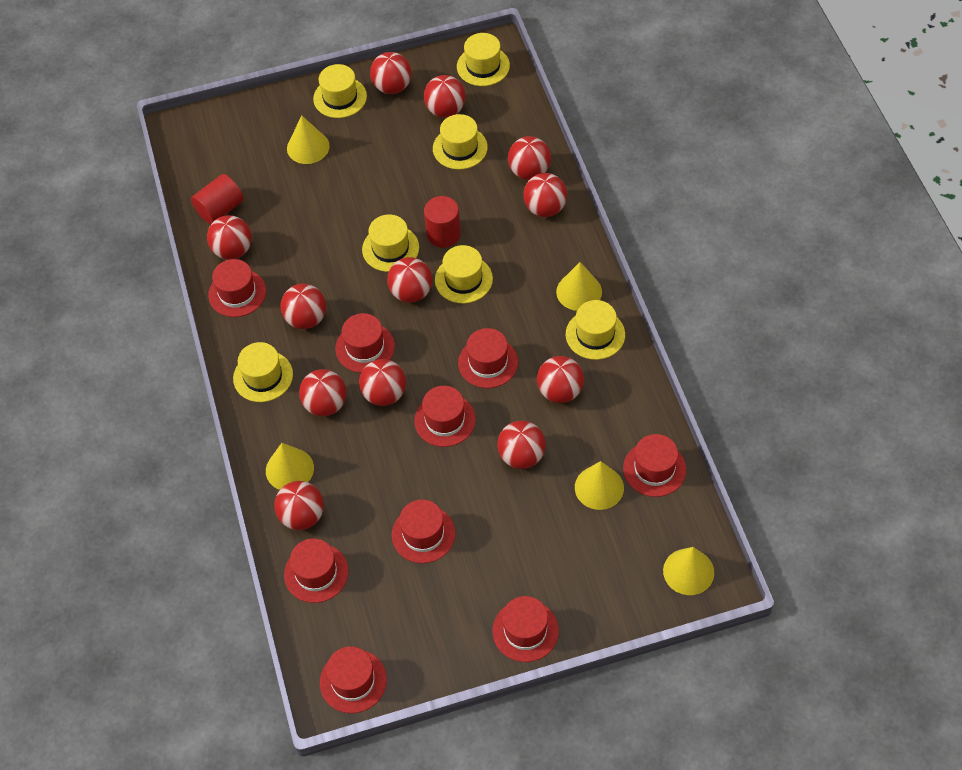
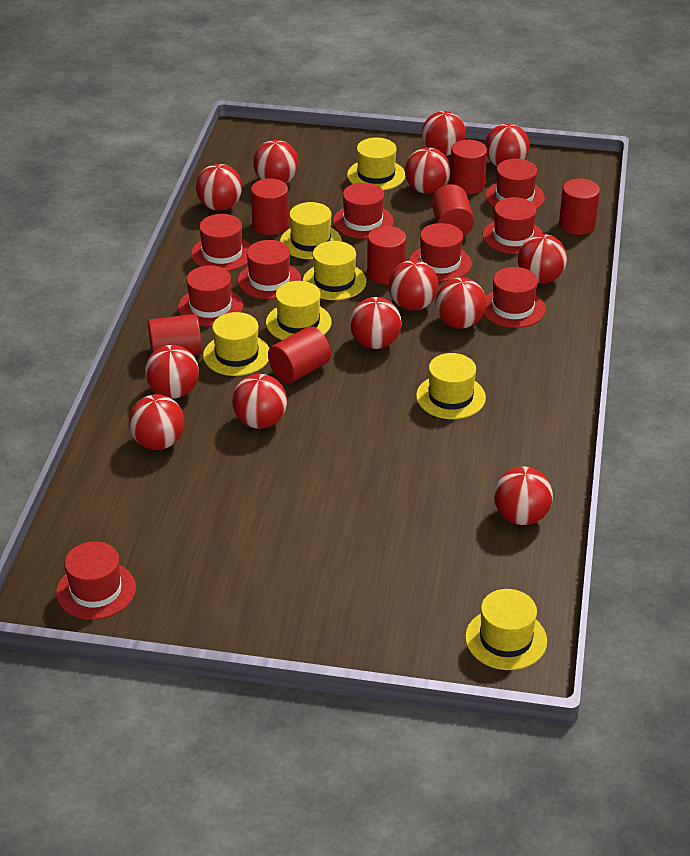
red ball: [207,215,252,260] [274,481,324,530] [280,284,326,329] [299,369,346,416] [359,359,406,406] [370,52,411,94] [387,257,432,303] [424,75,466,118] [497,421,546,469] [508,136,551,180] [523,173,567,217] [537,356,584,403] = 12 -> [129,394,184,450] [145,345,199,399] [196,164,242,211] [232,374,287,429] [253,140,299,183] [350,297,401,349] [388,260,439,310] [405,147,450,194] [422,111,466,156] [435,277,486,329] [485,123,530,166] [494,467,553,525] [518,234,567,284] = 13
red cylinder: [191,174,244,224] [424,196,461,248] = 2 -> [148,314,202,355] [251,178,289,235] [268,326,331,383] [367,226,406,285] [431,184,474,236] [449,140,487,194] [559,178,600,235] = 7
yellow cone: [266,443,314,490] [287,115,330,164] [556,262,602,311] [575,461,624,510] [663,547,714,595] = 5 -> none = 0

